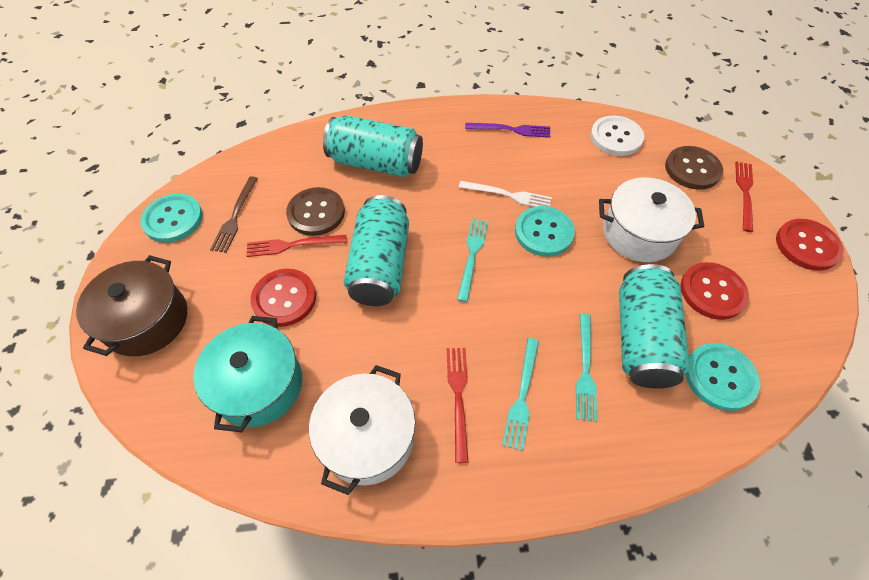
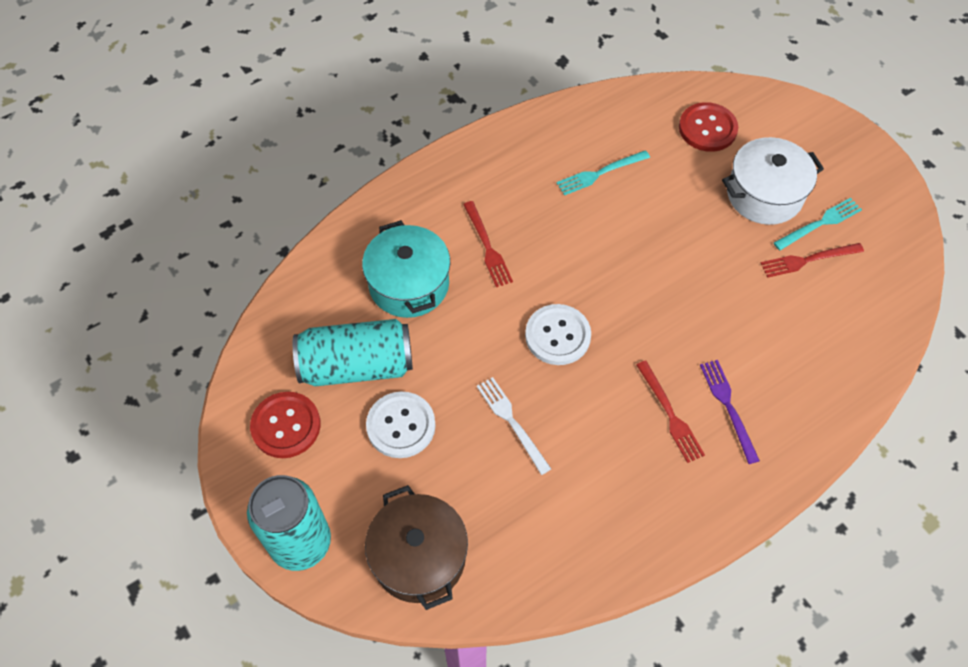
brown button: [286,187,345,236] [665,146,723,190] = 2 -> none = 0
brown fork: [210,176,258,253] = 1 -> none = 0
red button: [250,269,316,327] [681,262,749,320] [776,219,844,271] = 3 -> [250,392,321,458] [679,102,738,152] = 2
turquoise button: [141,194,203,243] [515,206,575,257] [685,343,760,411] = 3 -> none = 0
turquoise can: [323,115,423,177] [344,195,409,306] [619,264,690,389] = 3 -> [247,475,331,571] [293,319,413,386] = 2
turquoise fork: [457,219,488,302] [502,338,539,451] [576,314,597,422] = 3 -> [556,150,650,196] [774,198,862,250] = 2
white button: [590,115,644,156] = 1 -> [366,392,436,458] [525,304,591,365] = 2
white pot: [309,365,415,495] [599,177,704,262] = 2 -> [722,137,824,225] = 1

